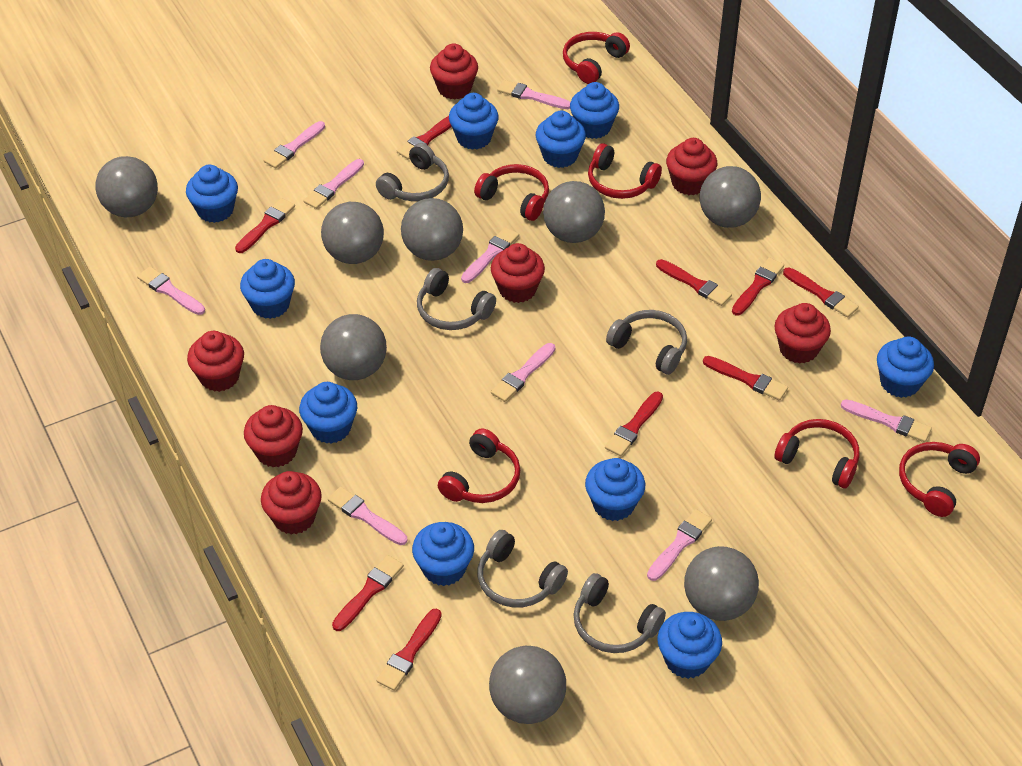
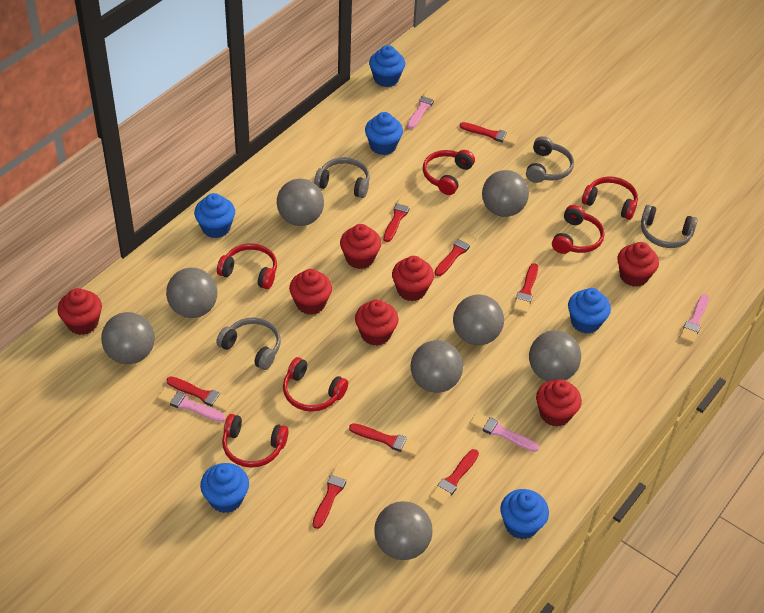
blue cupcake: [186,165,238,223] [240,259,295,319] [299,382,357,444] [412,522,474,586] [449,93,499,150] [535,111,586,168] [570,82,619,139] [585,458,645,521] [657,612,722,679] [877,336,934,398] = 10 -> [194,193,235,238] [200,463,249,513] [365,112,403,155] [369,45,405,87] [500,489,549,539] [568,288,611,334] = 6
grey headphones: [376,143,449,201] [417,268,496,330] [478,530,568,608] [573,573,666,653] [606,310,687,375] = 5 -> [216,317,281,370] [314,157,370,198] [526,136,574,183] [641,205,698,248] = 4
pink brush: [137,267,205,315] [264,121,325,169] [303,159,364,209] [328,487,407,545] [461,227,519,283] [491,343,555,402] [497,80,570,109] [647,509,712,581] [841,399,932,442] = 9 -> [157,387,226,422] [407,90,438,129] [470,412,539,452] [679,294,709,343] = 4
red brush: [235,198,295,253] [332,555,404,631] [376,608,442,691] [397,116,452,160] [605,392,663,456] [656,259,732,306] [703,356,788,401] [732,257,784,316] [783,268,859,318] = 9 -> [166,376,233,411] [313,464,351,529] [349,423,421,456] [383,196,413,242] [429,449,479,506] [434,232,476,276] [460,122,518,145] [513,263,538,313] = 8

